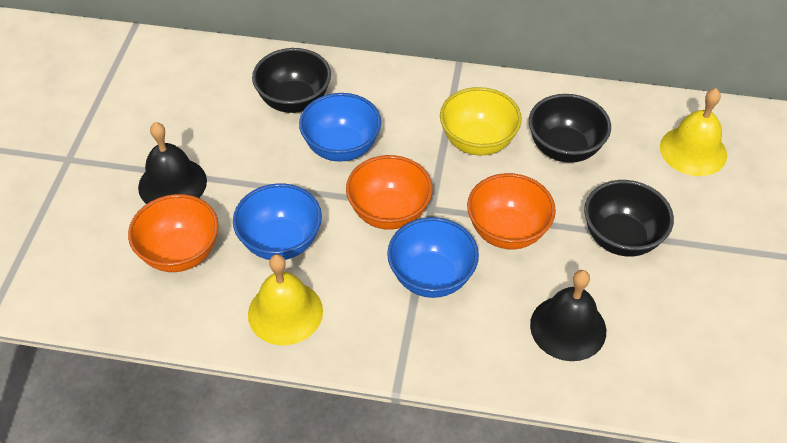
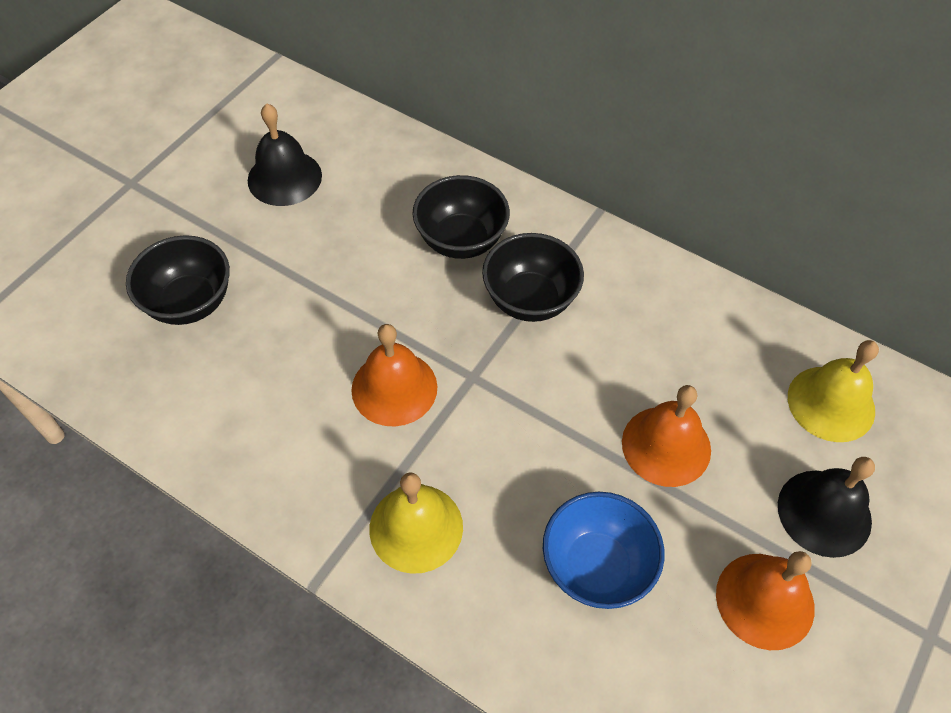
blue bowl: [233,183,322,260] [299,93,381,162] [387,217,479,298] = 3 -> [543,492,665,609] = 1
orange bell: none = 0 -> [351,324,437,427] [622,385,711,487] [716,551,815,650] = 3
orange bowl: [128,194,219,272] [346,155,433,230] [467,173,556,249] = 3 -> none = 0
yellow bowl: [440,87,522,155] = 1 -> none = 0

